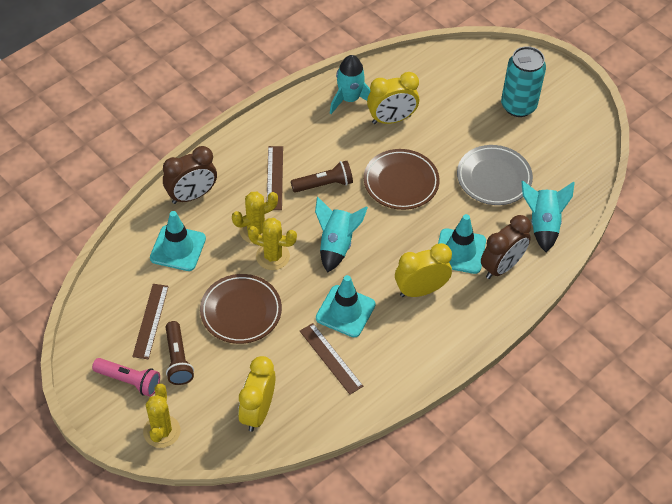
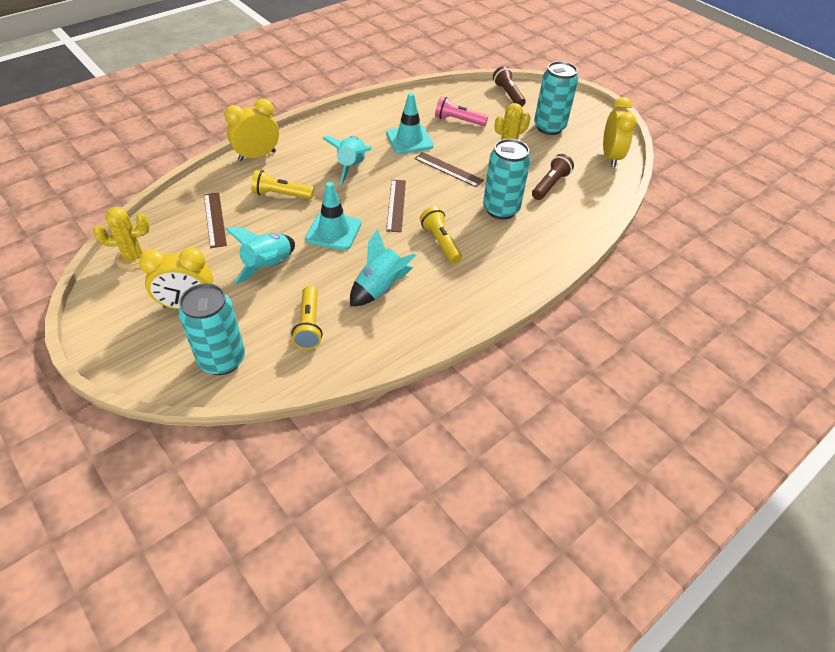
brown clock: [163,146,217,204] [481,215,531,279] = 2 -> none = 0
brown plate: [200,274,282,344] [364,149,440,210] = 2 -> none = 0
grey plate: [457,145,533,205] = 1 -> none = 0
turquoise can: [501,46,546,117] = 1 -> [179,283,245,375] [483,139,531,220] [534,61,578,135] = 3
turquoise traffic cone: [150,211,206,271] [316,275,375,337] [438,214,486,274] = 3 -> [305,182,361,251] [386,93,433,154] = 2
yellow cactus: [143,384,180,448] [232,192,278,244] [248,218,297,270] = 3 -> [93,207,150,270] [493,103,530,150] = 2
yellow flashlight: none = 0 -> [251,170,314,199] [292,286,323,349] [420,206,462,264] = 3

